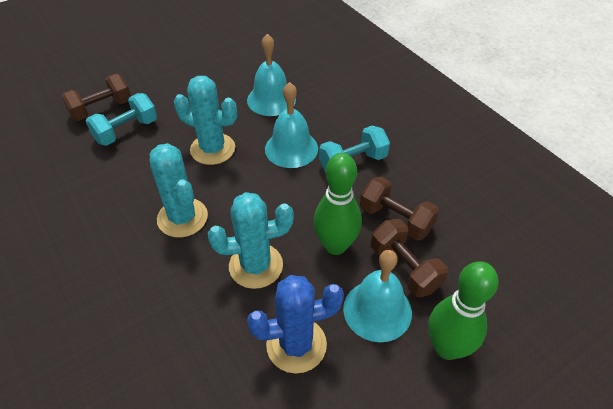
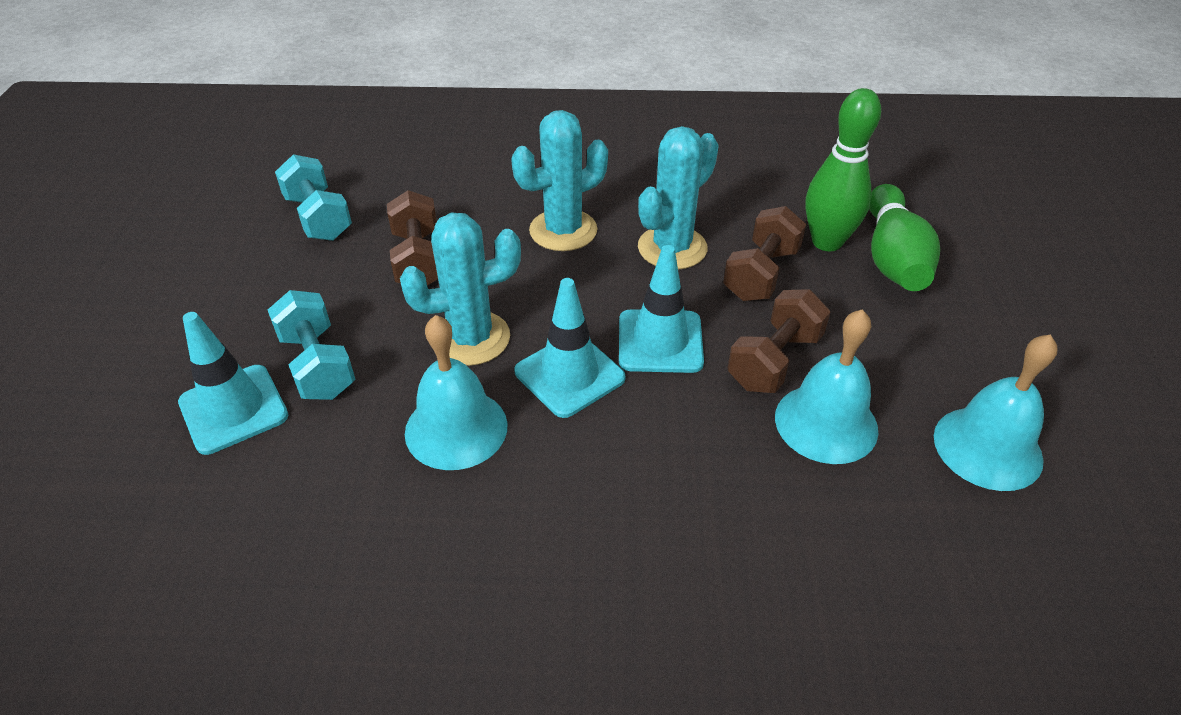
blue cactus: [247,275,344,373] = 1 -> none = 0
turquoise traffic cone: none = 0 -> [178,312,288,455] [514,278,626,418] [619,245,704,373] = 3

